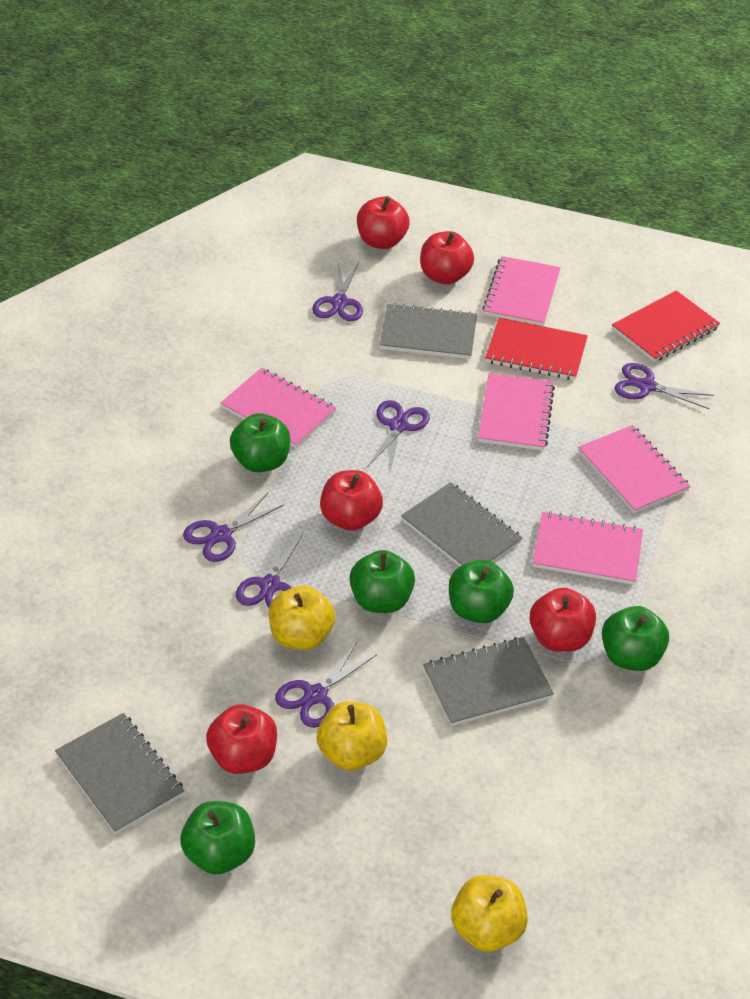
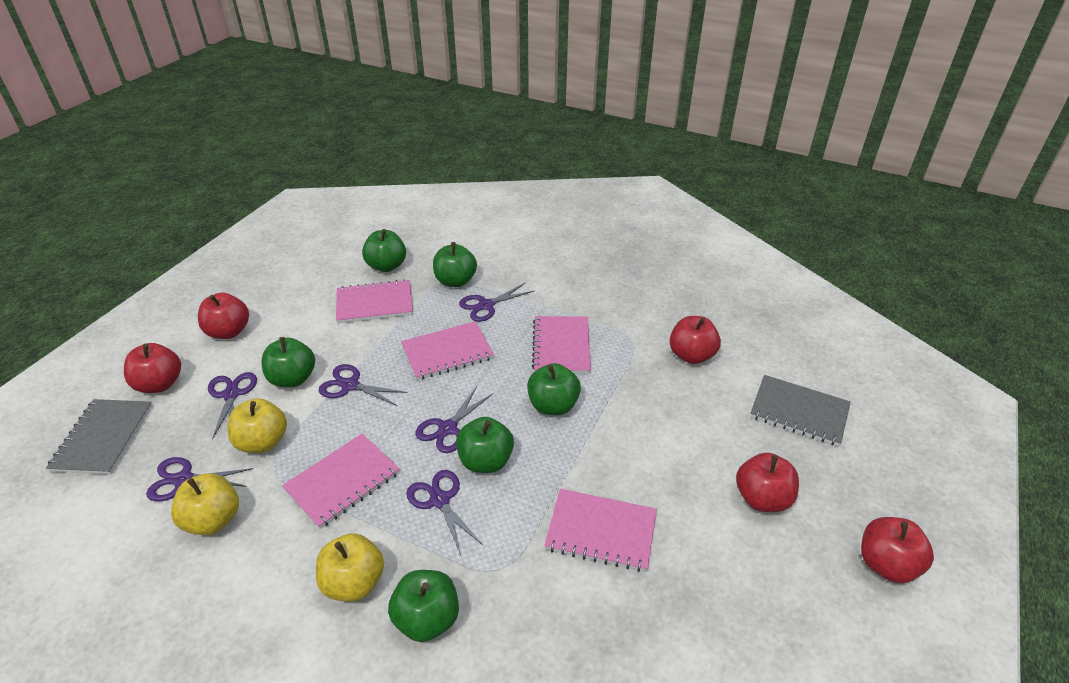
green apple: [180,801,255,875] [230,413,290,472] [349,550,415,613] [449,560,514,623] [602,606,669,671] = 5 -> [261,337,315,387] [362,229,406,272] [388,570,459,642] [433,242,477,287] [456,417,514,473] [527,363,581,415] = 6
grey notebook: [55,713,185,834] [380,303,477,359] [401,482,522,567] [423,637,554,726] = 4 -> [46,399,152,474] [750,375,851,446] = 2
red notebook: [485,318,588,380] [612,290,720,362] = 2 -> none = 0

